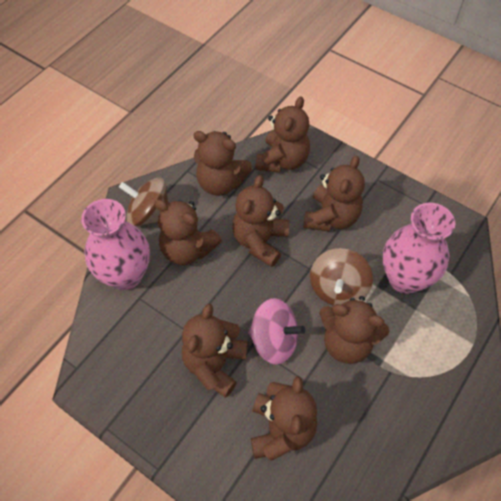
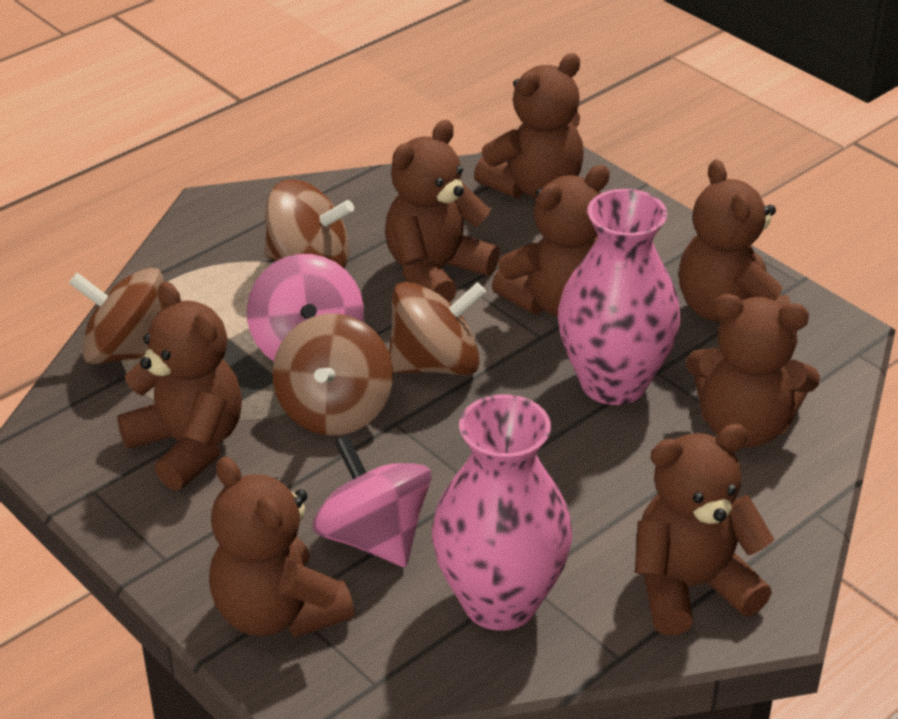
brown spinning top: [119,177,169,227] [310,248,373,305] = 2 -> [69,268,165,364] [264,179,354,269] [273,314,393,435] [389,282,486,375] = 4
pink spinning top: [248,298,305,365] = 1 -> [247,254,364,361] [313,435,432,567] = 2

